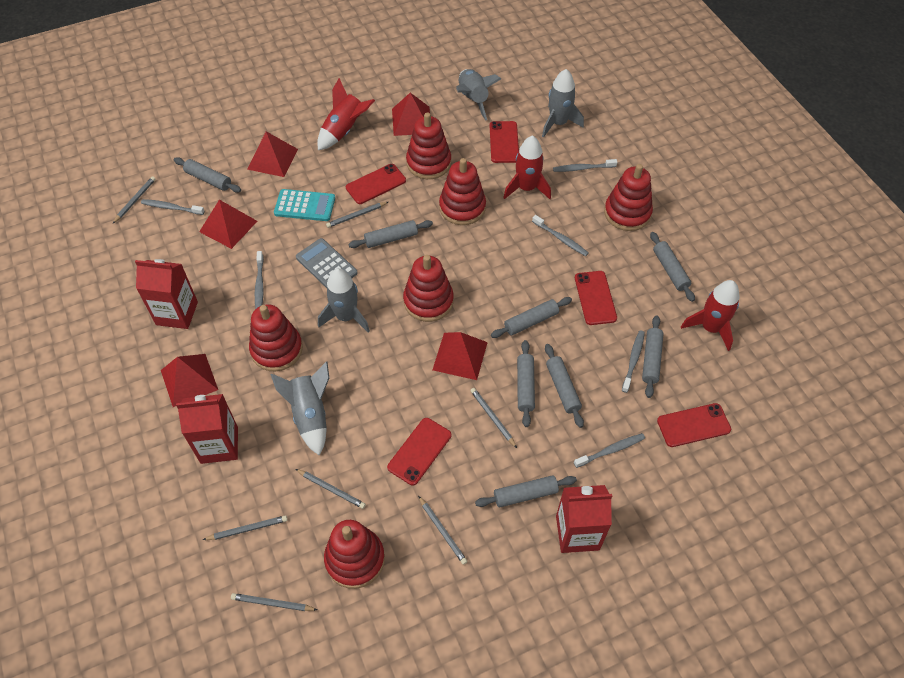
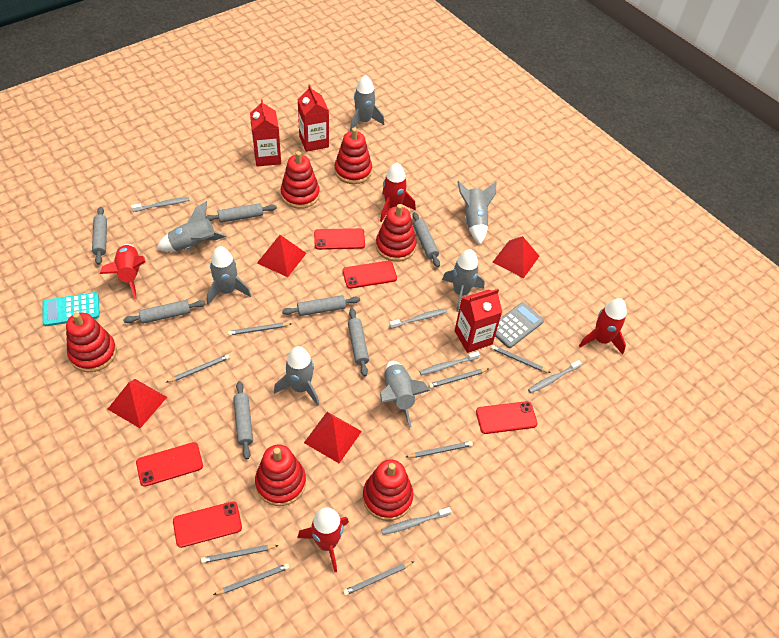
grey pencil: [113,176,156,223] [203,515,288,540] [231,593,318,611] [296,469,366,509] [326,202,388,228] [418,496,468,565] [470,388,517,448] = 7 -> [166,354,230,383] [201,545,279,563] [213,563,289,595] [228,323,292,335] [343,561,414,596] [406,441,473,458] [429,369,489,388] [491,345,551,373] = 8
grey rocket: [270,361,329,456] [318,268,370,332] [456,69,501,121] [542,69,584,138] = 4 -> [156,201,227,251] [207,246,251,305] [274,346,319,406] [350,75,384,131] [380,361,430,427] [442,249,485,312] [457,181,496,245] = 7
grey rolling pin: [174,157,241,193] [348,220,433,248] [475,475,577,507] [491,297,572,338] [517,340,535,427] [545,344,584,428] [642,316,664,398] [650,232,695,302] = 8 -> [92,207,107,265] [123,300,205,324] [206,203,277,223] [233,381,253,459] [282,295,360,316] [348,308,369,376] [412,212,440,267] = 7
grey toothbrush: [141,199,205,215] [255,251,264,309] [532,215,588,256] [553,159,617,172] [574,433,645,468] [622,330,645,393] = 6 -> [131,197,189,212] [381,507,451,535] [389,308,447,329] [420,351,480,375] [528,360,581,393] = 5
red pyramid: [161,354,218,407] [199,200,257,249] [247,131,298,177] [392,93,430,136] [433,332,488,380] = 5 -> [108,379,167,428] [257,235,307,277] [304,412,362,463] [493,236,539,278] = 4
red rocket: [317,78,375,150] [503,135,551,199] [681,280,740,351] = 3 -> [100,244,146,299] [297,507,349,573] [380,162,416,222] [579,298,627,355] = 4

